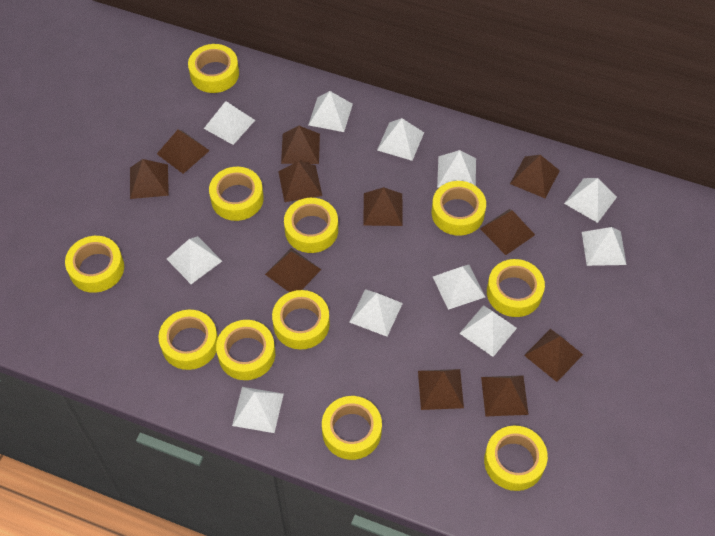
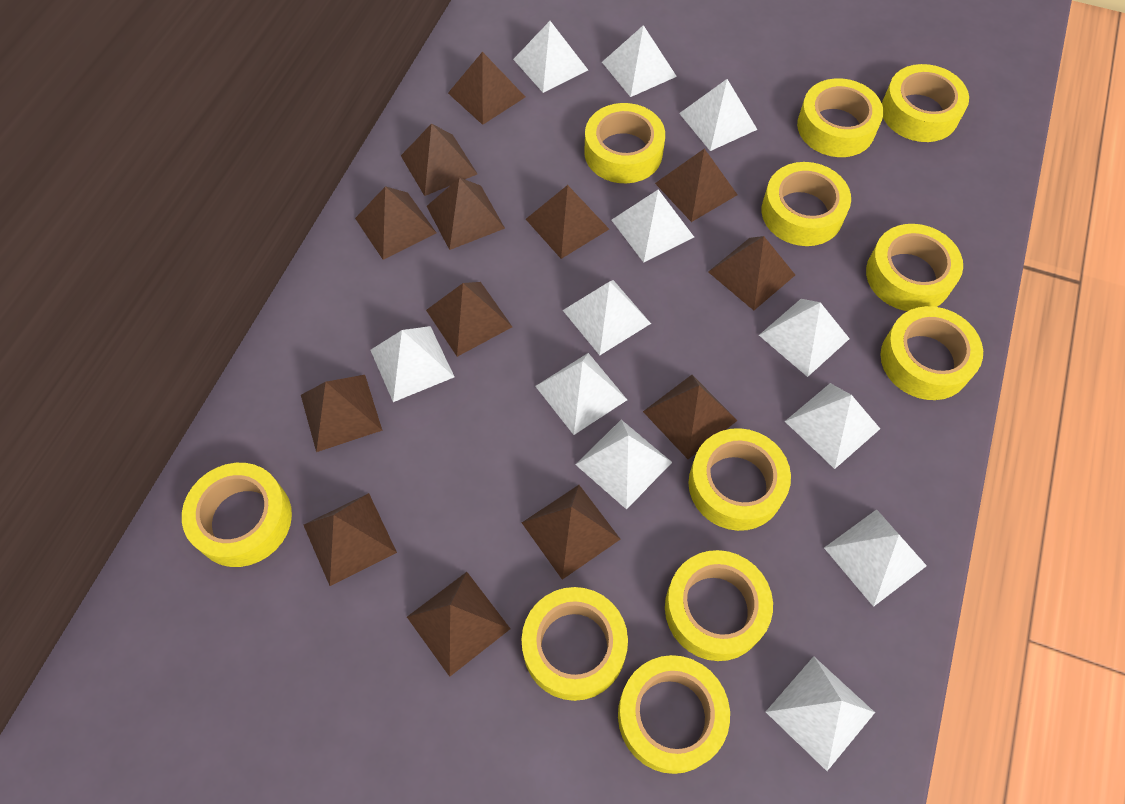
brown pyramid: [130,159,169,199] [157,129,210,174] [265,248,322,292] [278,161,322,202] [281,126,320,164] [363,187,403,226] [418,369,464,410] [480,209,535,255] [481,375,529,417] [510,155,560,198] [524,329,583,382] = 11 -> [301,375,383,452] [304,493,397,586] [355,186,436,260] [401,123,477,196] [407,572,510,677] [426,282,512,357] [427,178,505,250] [448,52,525,125] [522,485,620,580] [526,185,609,259] [643,375,738,459] [655,149,737,222] [708,236,795,310] = 13
white pyramid: [167,236,222,284] [204,101,255,145] [232,387,284,433] [309,91,353,132] [349,289,403,337] [377,118,424,161] [433,265,485,310] [437,150,476,187] [459,305,517,357] [564,178,617,223] [582,227,627,266] = 11 -> [371,326,454,402] [513,21,588,93] [535,353,627,435] [563,280,651,355] [575,420,672,510] [602,25,677,97] [612,190,694,263] [679,79,757,151] [759,299,850,377] [766,656,875,771] [785,383,880,469] [824,509,927,607] = 12

